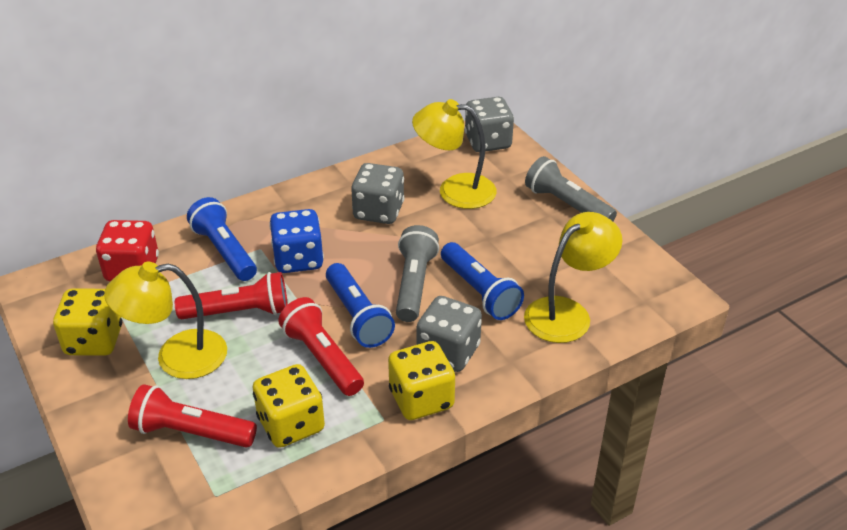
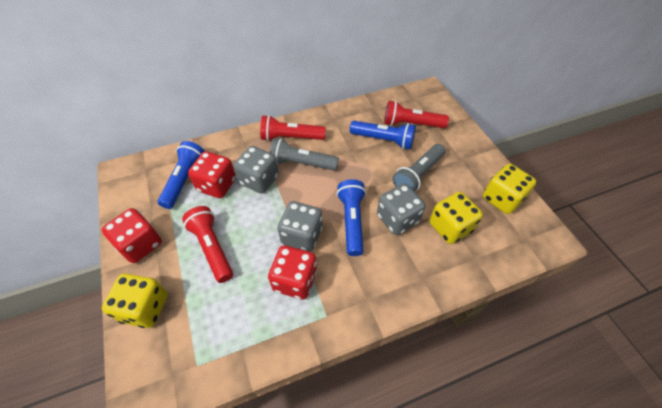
blue dice: [269,209,324,273] = 1 -> none = 0
red dice: [96,220,159,282] = 1 -> [102,208,162,263] [188,151,236,198] [268,245,317,299] = 3
yellow lamp: [104,262,227,379] [412,99,496,209] [524,212,622,343] = 3 -> none = 0

